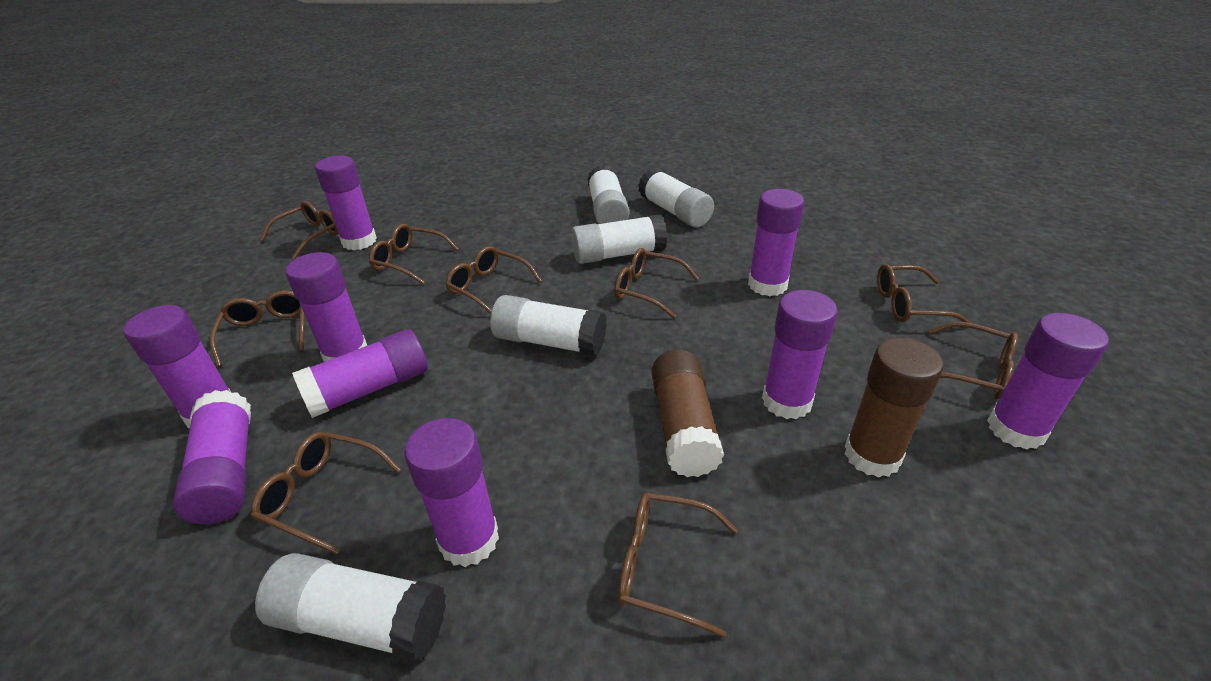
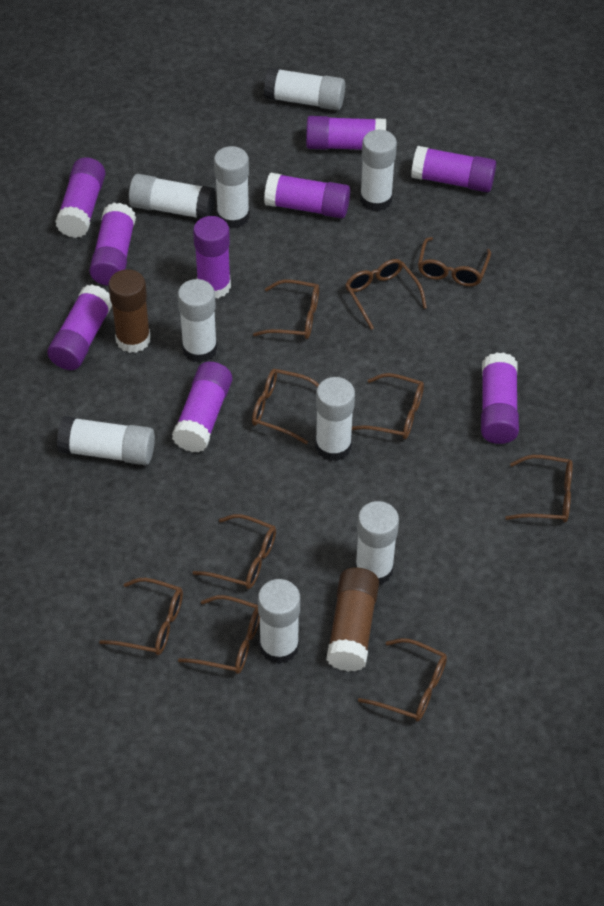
brown glasses: [210,290,305,367] [251,432,401,555] [260,201,339,259] [369,224,459,284] [445,246,542,314] [614,248,699,318] [617,493,738,638] [877,264,971,323] [928,322,1018,399] = 9 -> [99,578,183,655] [178,595,260,674] [192,514,276,589] [252,369,319,444] [253,279,319,339] [345,259,427,330] [352,373,424,440] [358,638,447,721] [418,237,491,287] [505,455,573,523] = 10
white glue stick: [255,553,446,661] [490,295,607,356] [571,214,667,264] [587,165,629,224] [638,168,714,227] = 5 -> [57,416,155,465] [129,174,216,219] [178,279,217,363] [214,146,250,228] [258,579,300,664] [264,67,345,110] [315,377,355,461] [355,501,399,585] [360,130,397,211] = 9

